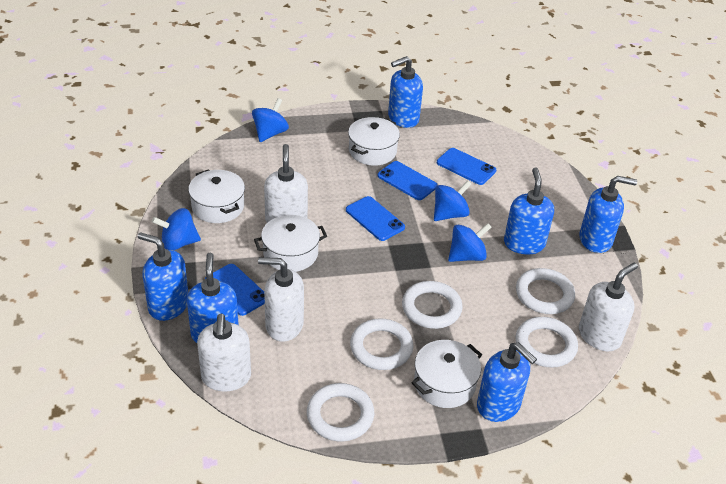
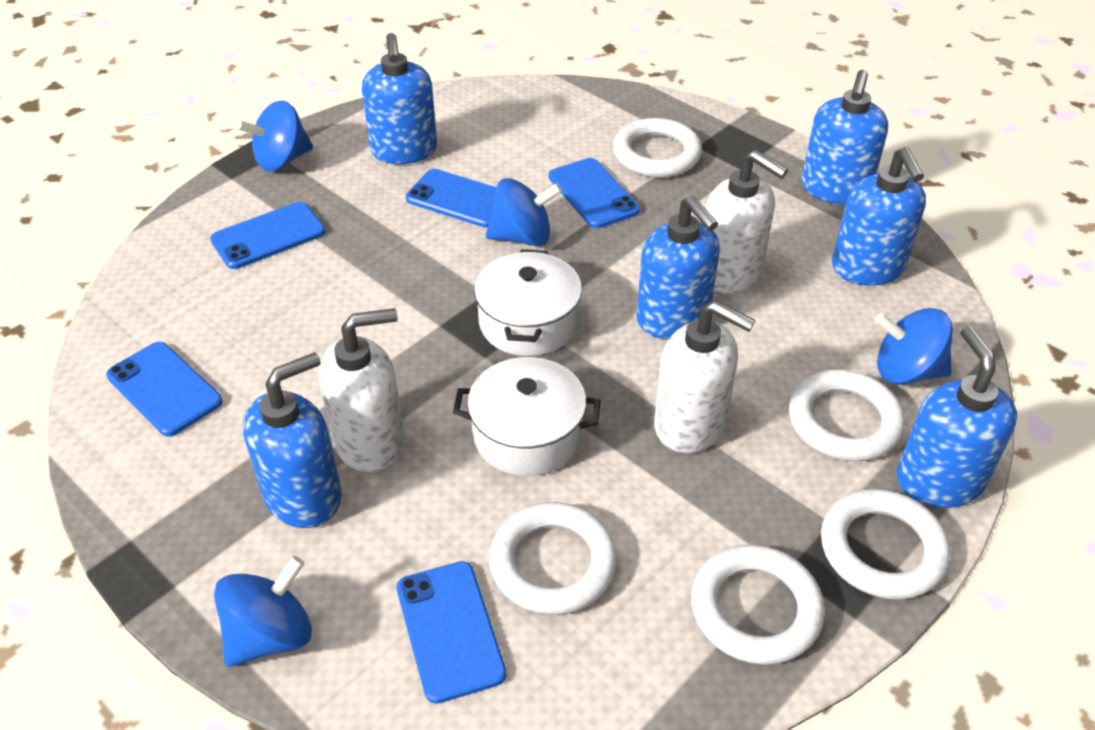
blue phone: [205,264,265,316] [346,196,405,241] [378,161,438,200] [437,148,496,185] = 4 -> [106,342,222,437] [210,202,325,269] [397,561,506,704] [406,169,496,228] [549,158,640,228] = 5
white pot: [188,169,245,223] [254,215,327,272] [348,117,400,166] [412,340,482,408] = 4 -> [453,357,601,476] [474,249,582,356] = 2
white soap dispenser: [197,314,251,392] [258,257,304,342] [264,144,308,223] [579,263,638,351] = 4 -> [319,308,404,472] [654,300,755,453] [706,150,788,293] = 3

